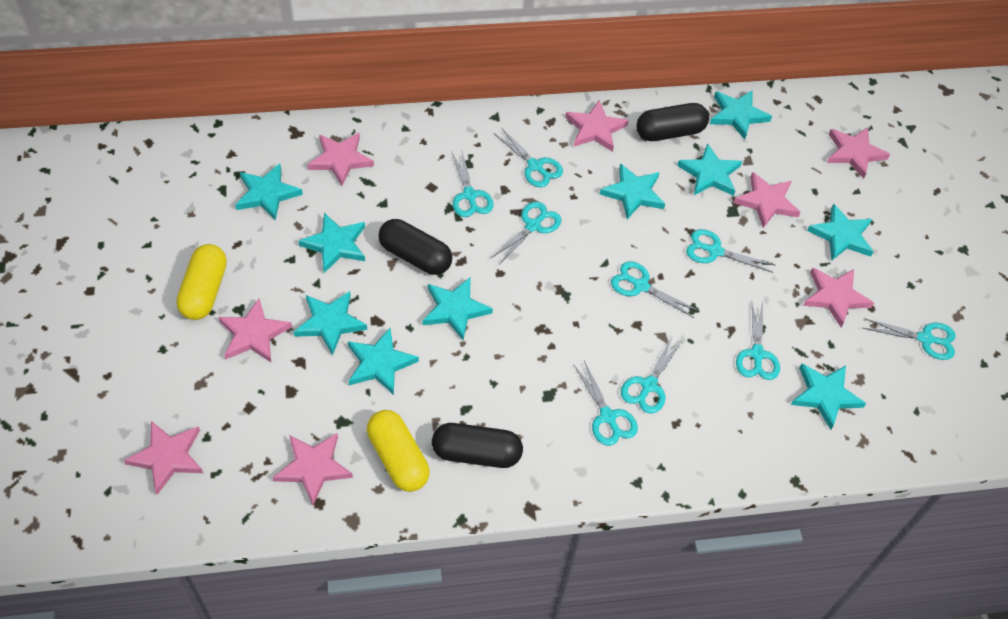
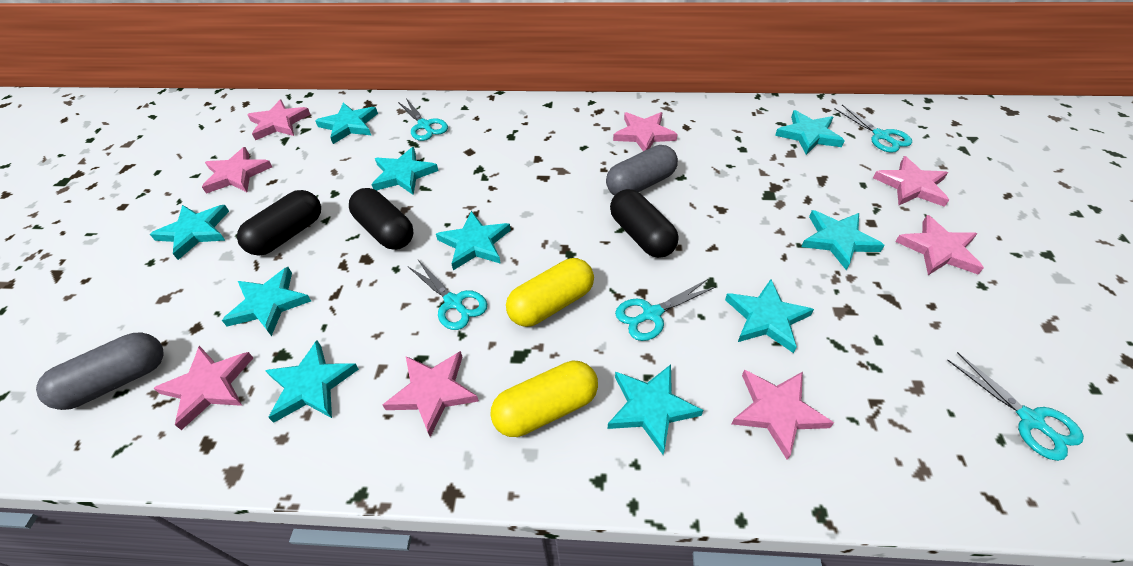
grey capsule: none = 0 -> [36,333,164,410] [606,145,678,195] = 2
turquoise scissors: [452,149,494,217] [490,202,561,265] [494,129,563,187] [574,361,638,446] [611,261,699,318] [621,335,683,414] [686,229,775,273] [736,302,780,380] [863,318,955,360] = 9 -> [398,98,448,141] [409,260,487,330] [615,279,716,341] [835,105,912,153] [947,352,1084,461] = 5

